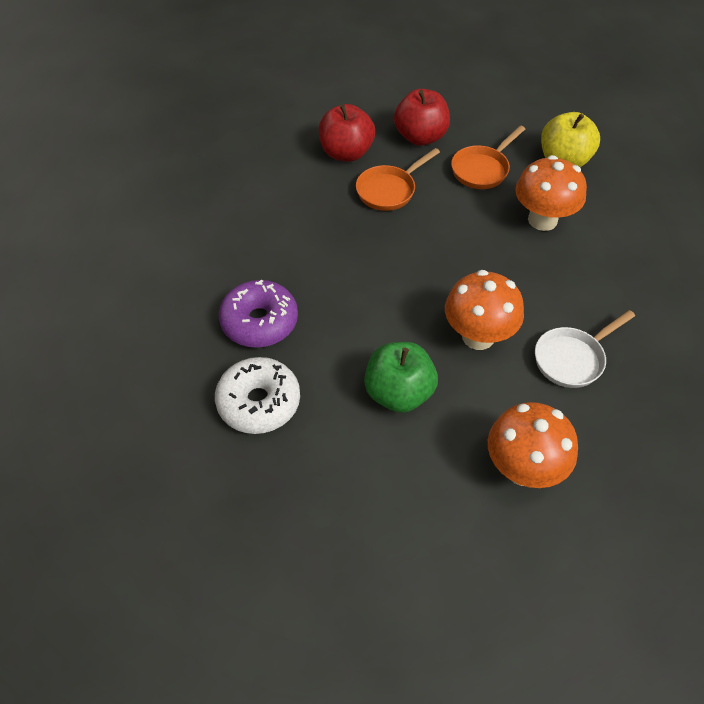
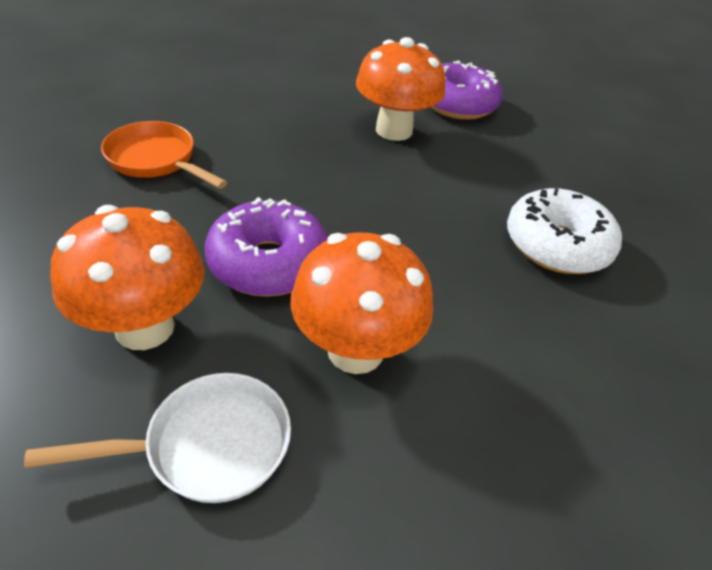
green apple: [364,342,438,413] = 1 -> none = 0
orange pan: [356,148,440,211] [451,125,525,189] = 2 -> [101,121,227,189] = 1
purple donut: [219,280,298,348] = 1 -> [205,197,328,297] [430,60,503,120] = 2
red apple: [319,104,375,162] [394,89,450,146] = 2 -> none = 0
yellow apple: [541,112,600,167] = 1 -> none = 0

